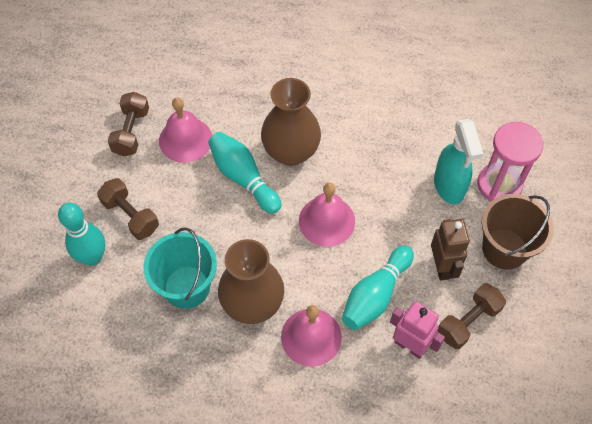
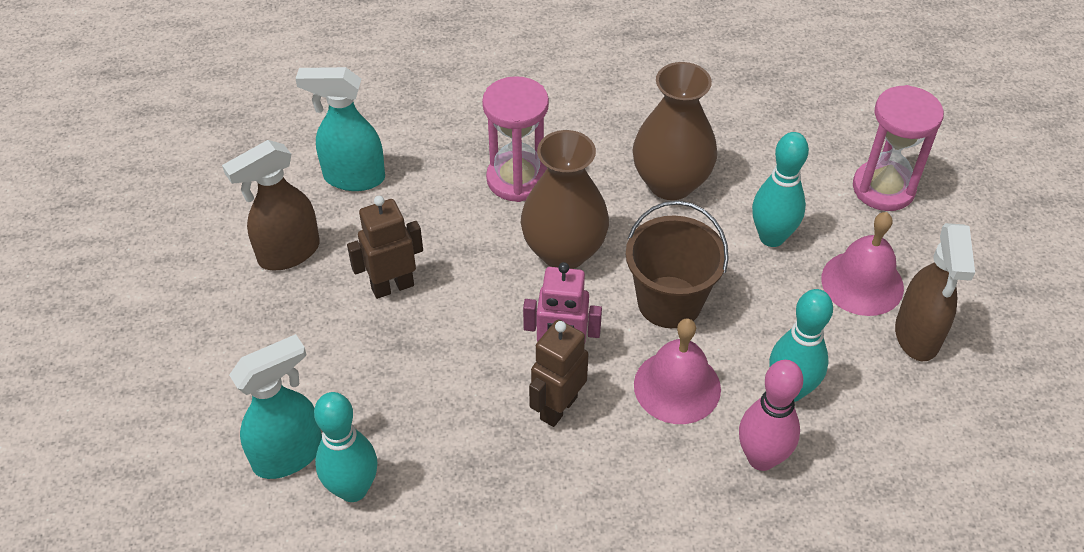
brown dumbbell: [97,178,159,240] [108,92,149,156] [438,283,506,349] = 3 -> none = 0
brown robot: [431,219,470,281] = 1 -> [347,196,423,299] [529,320,589,427] = 2
brown spray bottle: none = 0 -> [222,140,320,270] [895,223,975,361] = 2
pink bell: [159,98,212,163] [281,305,342,367] [299,183,355,247] = 3 -> [634,318,721,424] [821,212,904,316] = 2
pink bowling pin: none = 0 -> [739,360,803,471] = 1
pink hourglass: [477,122,543,202] = 1 -> [482,76,549,202] [853,85,944,211] = 2
turquoise bucket: [143,227,217,309] = 1 -> none = 0
turquoise spray bottle: [434,119,483,204] = 1 -> [229,334,322,479] [295,67,385,191] = 2

